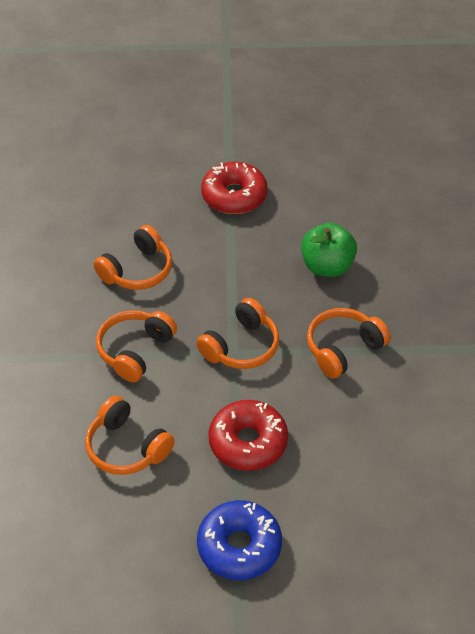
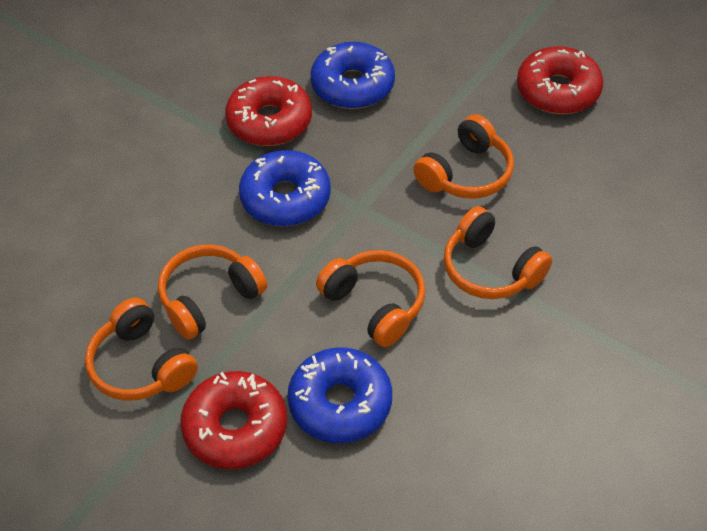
blue donut: [197,500,282,580] = 1 -> [239,150,331,226] [288,347,392,443] [311,42,395,109] = 3
green apple: [301,223,357,277] = 1 -> none = 0
red donut: [201,162,268,214] [208,400,288,471] = 2 -> [180,371,287,469] [225,76,312,146] [517,46,603,114] = 3

